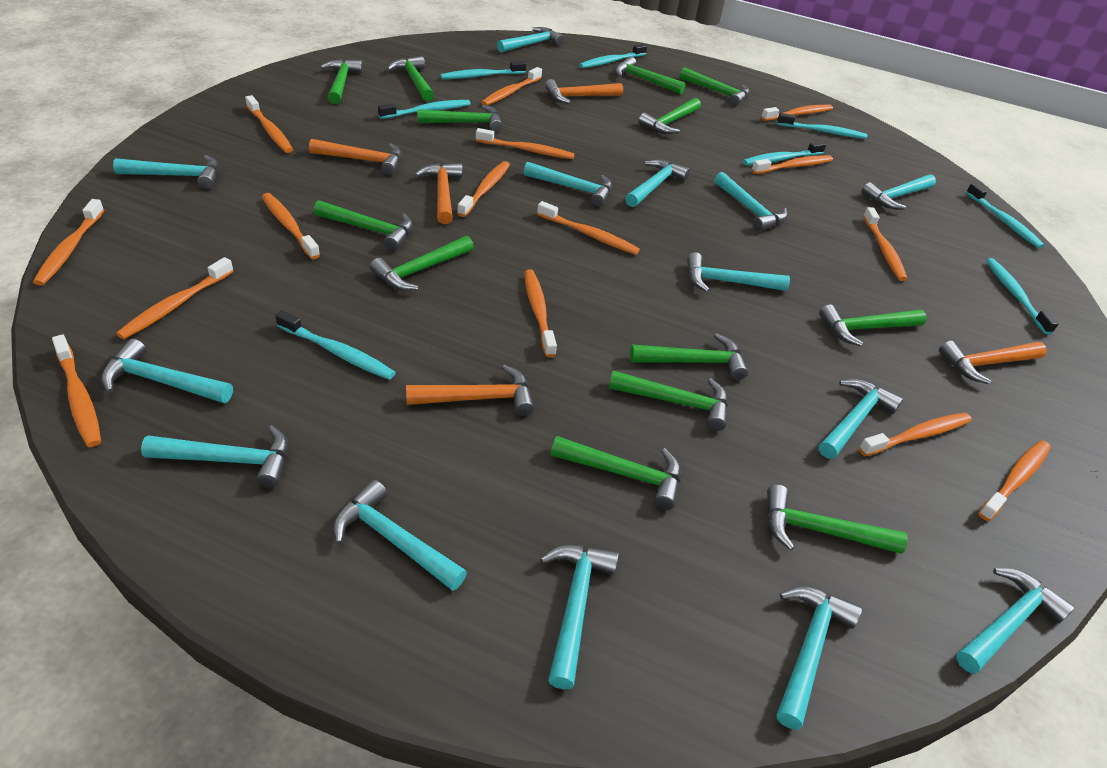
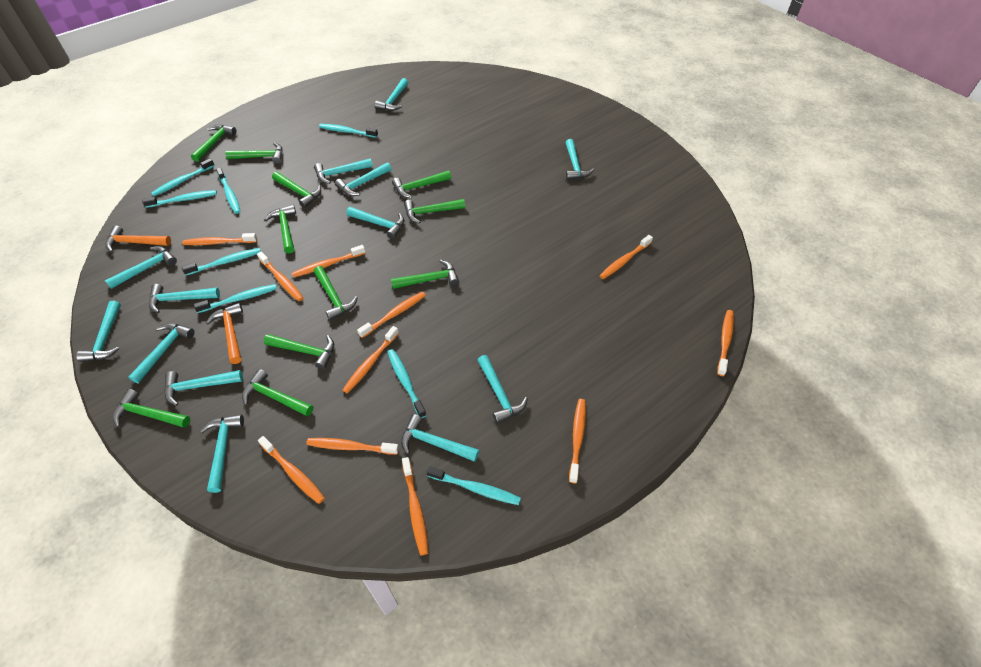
green hammer: [313,200,413,251] [320,59,363,104] [370,236,474,291] [387,56,434,102] [417,105,503,132] [551,436,681,510] [609,370,728,431] [615,56,686,94] [630,333,748,380] [638,98,701,134] [679,67,750,106] [767,485,908,554] [819,304,927,346] = 13 -> [113,389,190,428] [191,125,236,162] [225,142,283,164] [242,369,313,417] [264,205,296,253] [264,334,334,370] [272,172,321,208] [314,266,358,321] [391,260,459,289] [392,170,451,198] [404,199,465,224] = 11
orange hammer: [309,139,401,175] [406,364,534,416] [415,163,463,224] [545,79,623,104] [939,341,1047,384] = 5 -> [105,226,171,253] [206,303,243,364] = 2
orange toothbrush: [33,199,104,286] [52,334,101,447] [116,257,234,339] [245,95,293,153] [262,193,320,259] [457,161,510,217] [476,128,575,159] [481,67,542,105] [524,270,557,357] [537,201,640,255] [751,155,833,174] [761,105,833,121] [859,413,972,456] [863,207,908,281] [978,440,1051,521] = 15 -> [182,233,257,245] [257,251,303,301] [258,436,325,504] [292,245,365,277] [306,438,399,455] [343,326,399,393] [357,292,426,338] [402,457,429,555] [569,399,586,483] [599,235,653,279] [717,310,734,376] = 11
turquoise hammer: [101,339,233,403] [113,155,219,189] [141,425,288,488] [333,480,467,591] [497,27,564,52] [524,162,612,207] [540,545,619,690] [625,159,690,207] [687,252,790,292] [714,172,788,231] [777,586,862,730] [819,379,903,459] [861,174,936,210] [956,568,1075,674] = 14 -> [76,301,121,362] [105,246,177,289] [128,323,194,384] [149,284,220,313] [164,370,243,406] [200,414,244,493] [314,158,373,184] [335,162,392,196] [346,207,405,239] [374,78,408,111] [401,414,479,462] [477,355,528,424] [565,139,594,180] = 13

